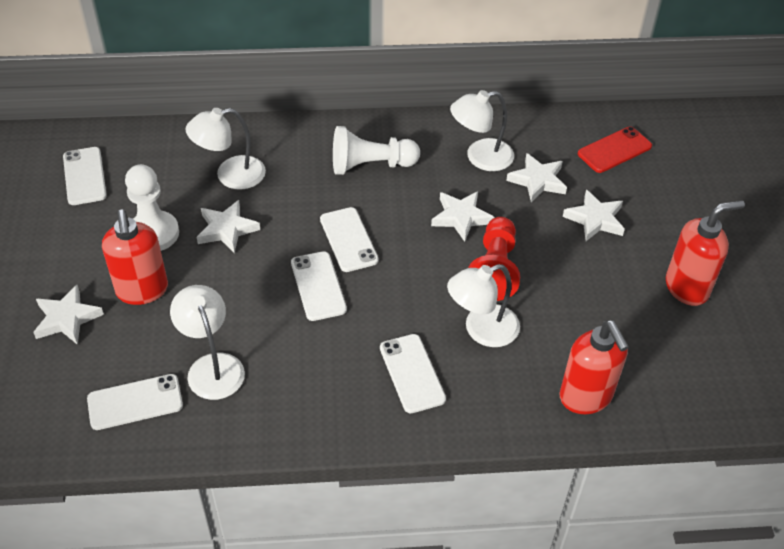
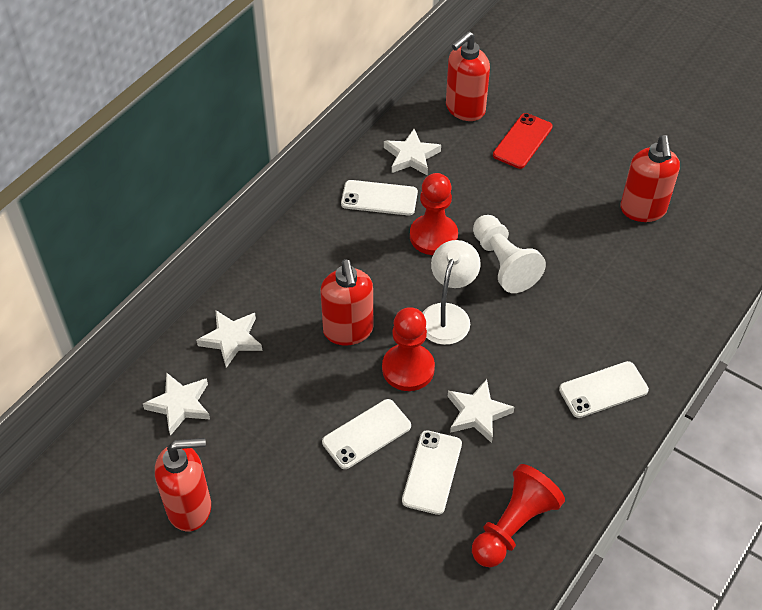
red pawn: [468,217,520,301] = 1 -> [382,307,435,391] [410,173,458,255] [472,464,565,567] = 3
red soap dispenser: [102,210,168,305] [559,320,629,414] [666,200,745,306] = 3 -> [155,438,211,532] [320,259,373,346] [446,31,490,121] [621,135,680,222] = 4
white lamp: [170,285,245,400] [185,108,266,190] [447,264,520,347] [450,90,514,171] = 4 -> [422,240,481,345] = 1
white pawn: [125,164,179,251] [333,126,420,175] = 2 -> [473,215,546,293] = 1
white phone: [63,147,107,205] [87,374,183,430] [291,251,347,321] [320,207,379,272] [380,334,446,413] = 5 -> [322,399,411,469] [341,180,418,216] [402,430,462,515] [559,361,649,418] = 4
white star: [33,285,104,345] [197,200,260,254] [431,191,494,242] [506,153,567,202] [563,190,625,241] = 5 -> [143,372,210,436] [196,310,262,368] [384,129,441,176] [448,379,514,443] = 4

